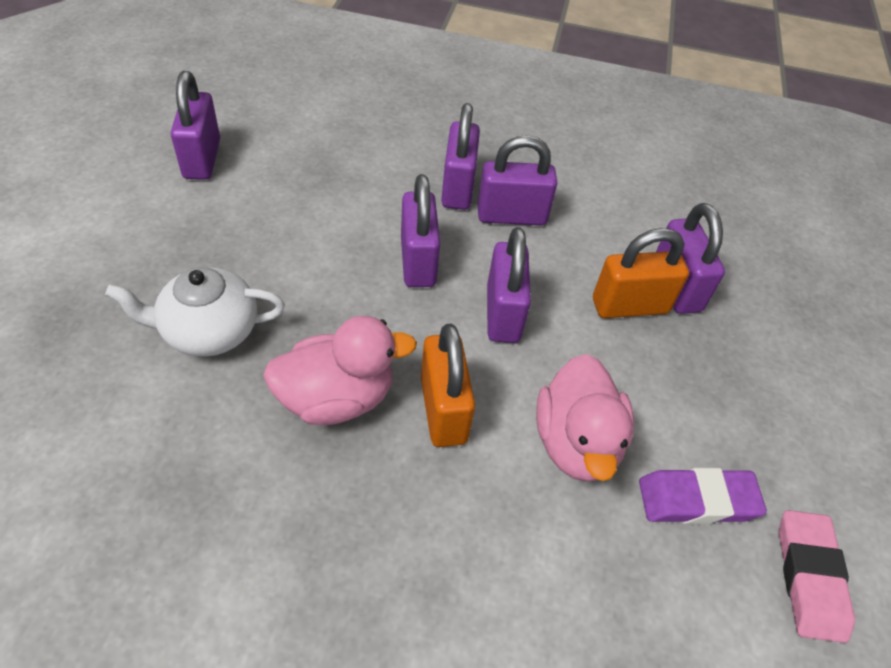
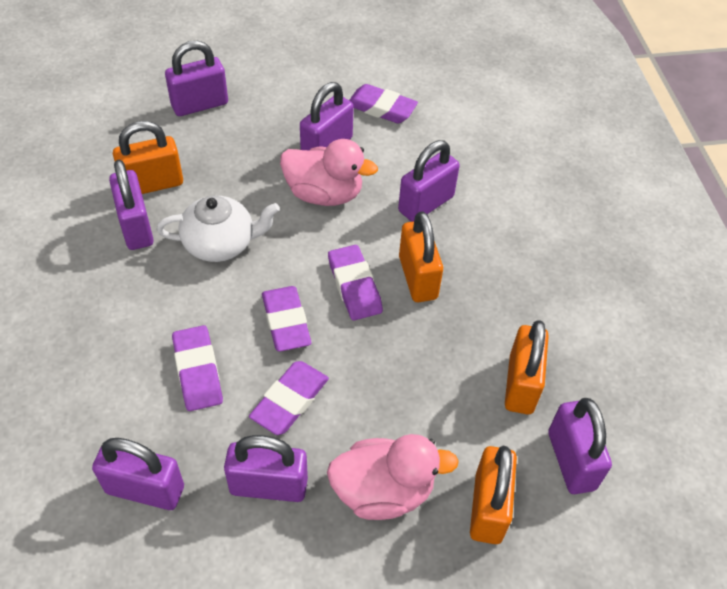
orange padlock: [421,324,475,447] [593,228,689,318] = 2 -> [113,121,183,194] [399,211,443,302] [470,446,517,544] [505,320,549,414] = 4
pink eraser: [779,510,855,643] = 1 -> none = 0
purple eraser: [639,468,767,524] = 1 -> [172,325,223,411] [249,361,329,435] [262,286,311,352] [328,245,383,321] [349,84,418,123] = 5
purple padlock: [171,71,220,180] [401,174,440,287] [441,103,480,210] [478,135,557,225] [487,227,531,343] [656,203,725,314] = 6 -> [92,438,184,510] [109,159,154,250] [165,41,228,116] [224,435,308,502] [300,82,354,150] [398,140,460,222] [548,398,612,494] = 7

